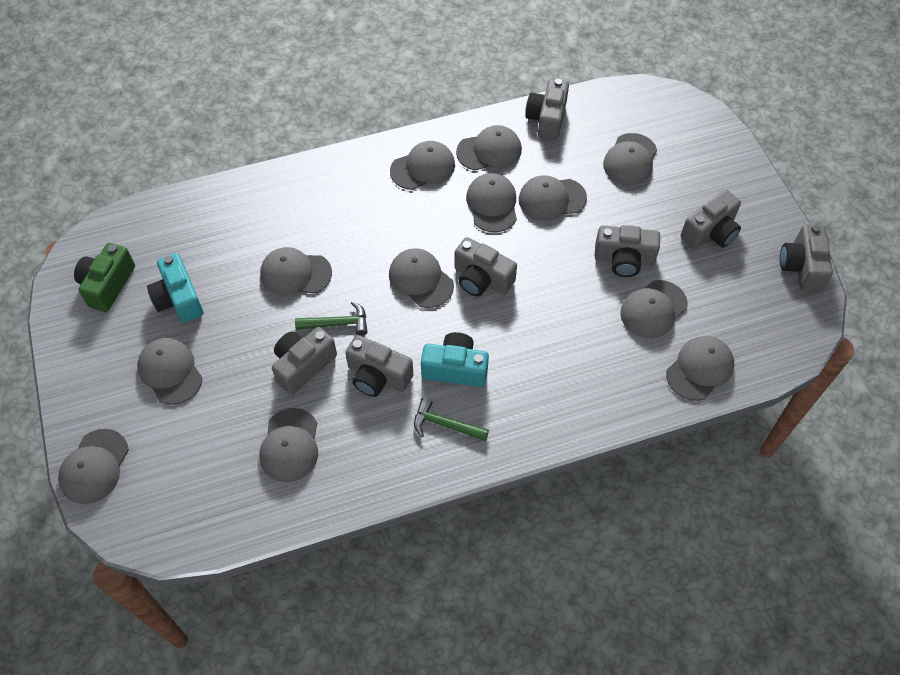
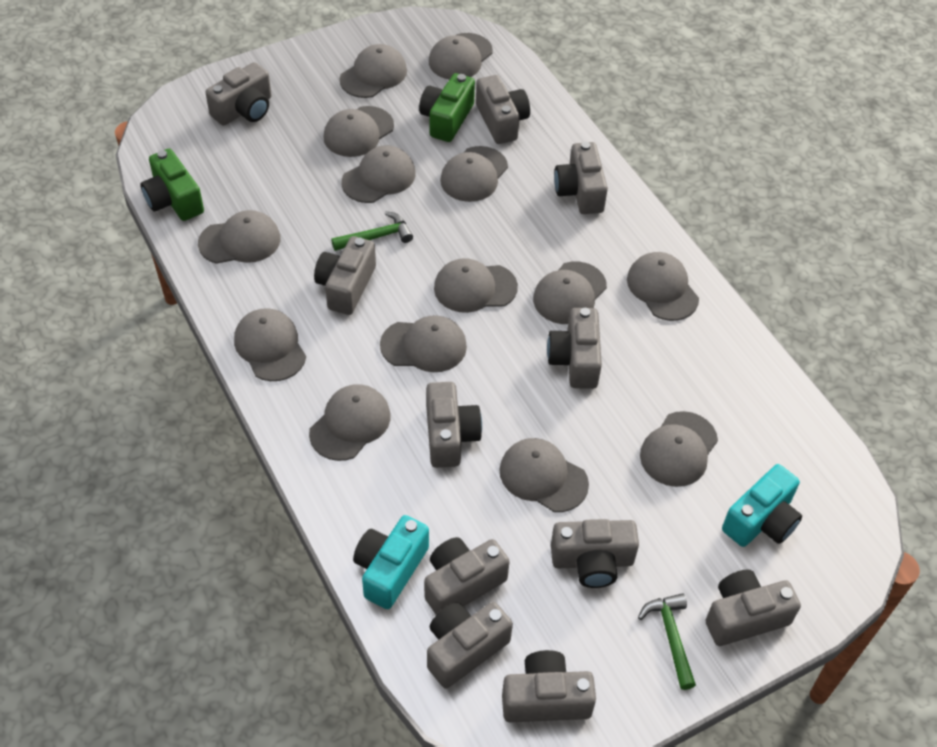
green camera: [74,243,135,312] = 1 -> [140,149,204,221] [419,73,475,142] = 2
grey camera: [272,327,337,395] [345,335,413,397] [455,237,517,296] [525,78,569,140] [595,225,660,277] [681,190,741,249] [780,224,833,292] = 7 -> [205,62,272,125] [314,236,376,315] [424,537,510,615] [426,382,482,468] [427,602,513,689] [476,75,530,144] [502,650,596,722] [547,308,602,389] [551,519,639,588] [554,142,608,214] [705,569,801,646] = 11
grey cap: [58,429,129,504] [137,338,203,405] [259,408,318,482] [260,247,332,295] [389,248,454,308] [390,141,455,190] [456,125,522,171] [466,173,517,232] [519,175,587,220] [603,133,657,185] [620,280,688,338] [666,336,734,401] = 12 -> [198,210,281,264] [234,308,306,381] [309,384,390,461] [324,106,394,157] [340,44,407,98] [341,145,416,203] [380,315,467,372] [429,33,493,80] [434,258,518,313] [440,146,508,202] [499,438,589,512] [533,261,607,324] [627,252,699,321] [640,411,718,487] = 14

